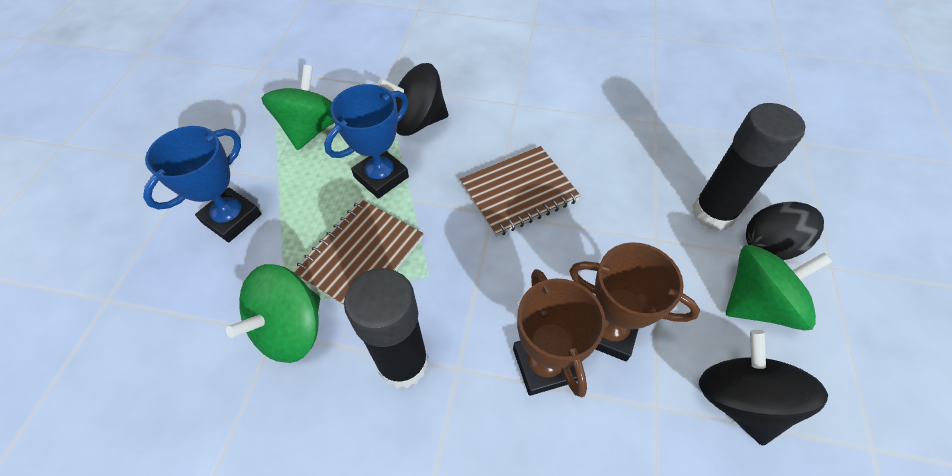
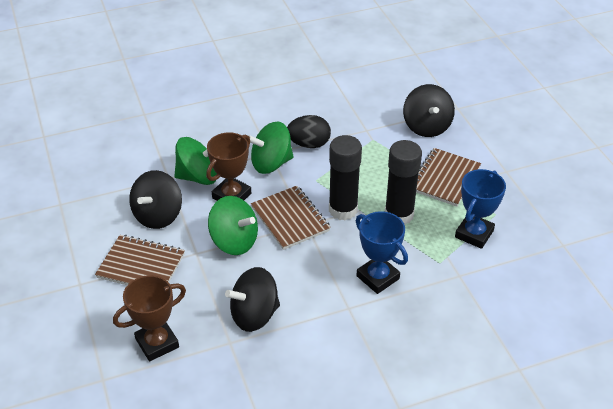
black spinning top: [378,63,448,136] [699,330,828,446] = 2 -> [129,170,182,229] [225,267,280,332] [403,84,455,137] = 3
brown notebook: [293,199,424,306] [460,146,581,237] = 2 -> [95,235,185,285] [251,186,331,250] [416,148,481,207] = 3

